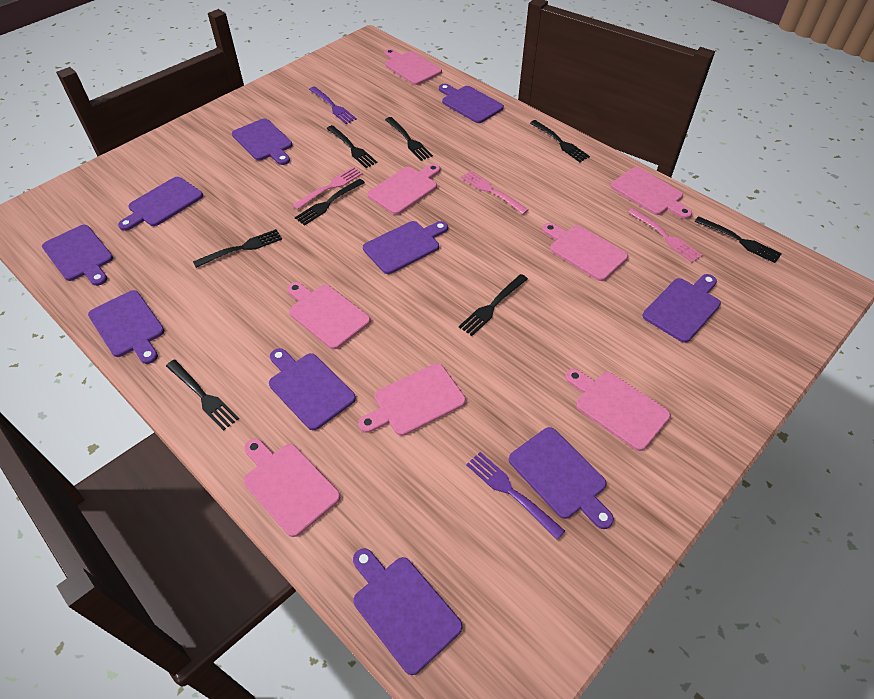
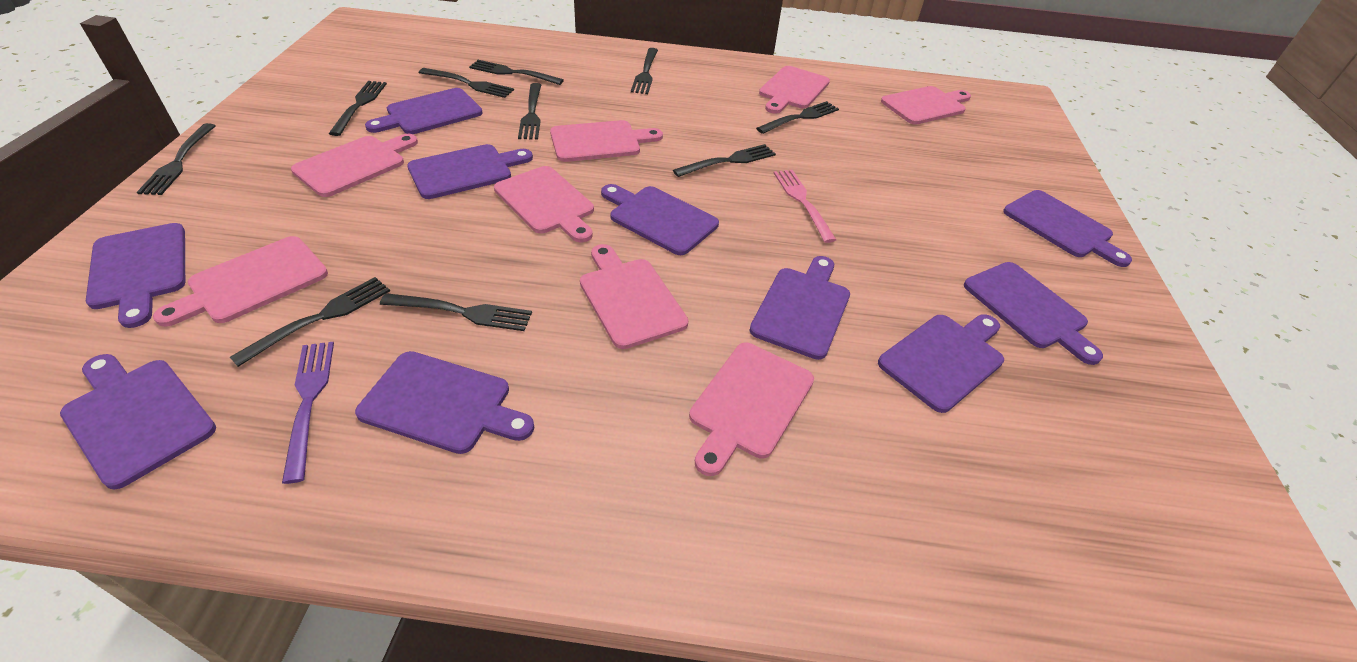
black fork: [166,360,239,431] [193,229,282,268] [295,179,365,226] [326,125,377,168] [385,117,433,161] [459,274,528,336] [530,120,590,162] [694,216,782,263] = 8 -> [137,123,216,195] [230,277,390,367] [329,81,387,136] [380,293,532,331] [419,68,514,98] [469,60,564,85] [518,83,541,140] [631,48,658,94] [673,144,776,177] [756,101,839,134] = 10
pink fork: [292,167,363,210] [461,171,528,214] [628,208,702,263] = 3 -> [774,170,836,243] = 1
purple fork: [309,86,357,124] [466,452,565,540] = 2 -> [282,342,334,484] = 1

